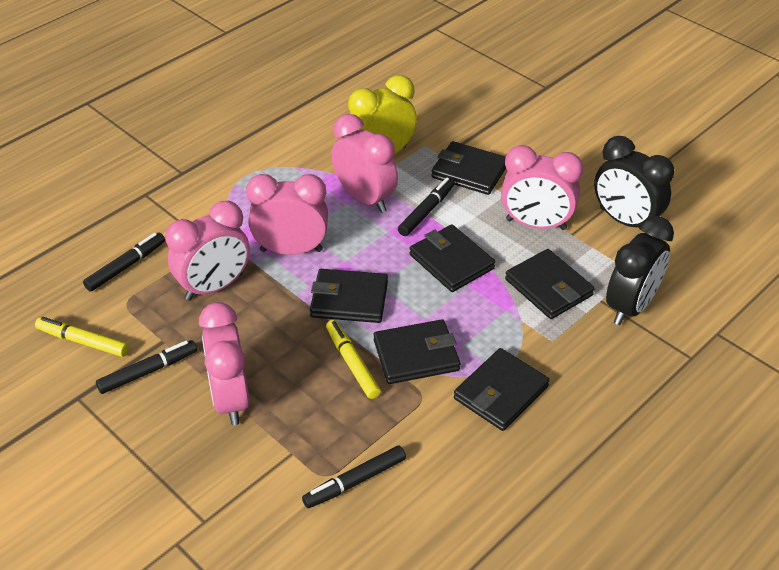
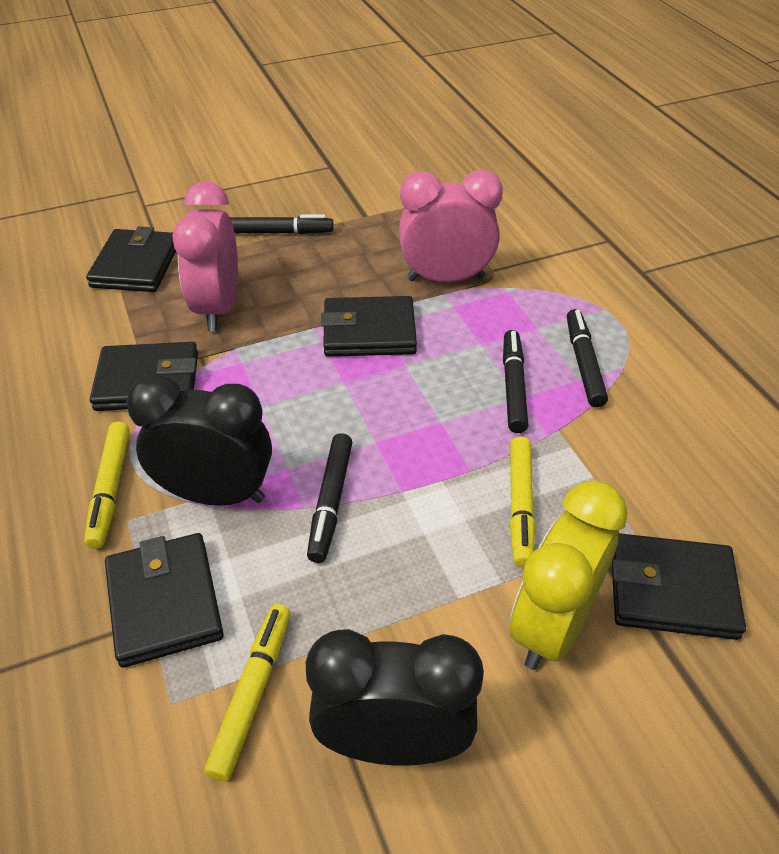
black wallet: [310,269,388,323] [374,319,460,384] [409,224,495,292] [431,141,506,195] [454,348,549,431] [505,249,595,319] = 6 -> [86,226,176,292] [90,342,198,411] [105,533,224,668] [321,296,417,357] [612,533,746,640] = 5
pink clock: [166,201,250,300] [199,302,250,425] [246,174,328,255] [331,114,398,213] [501,145,583,230] = 5 -> [172,181,238,331] [399,170,503,282] = 2
yellow marker: [35,317,129,357] [326,320,381,399] = 2 -> [84,422,130,549] [204,604,290,781] [510,436,535,567] = 3

